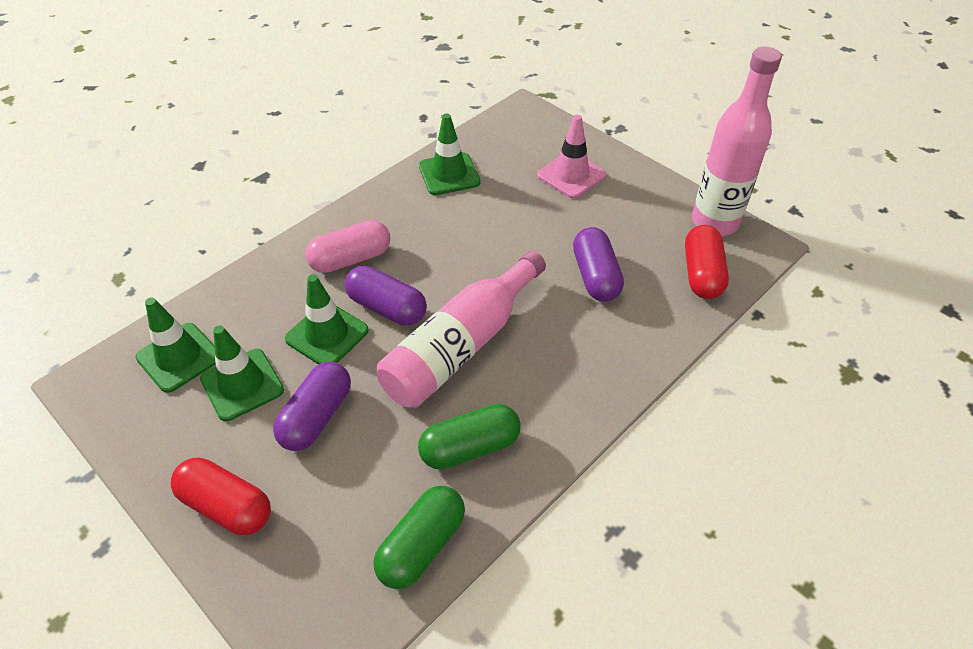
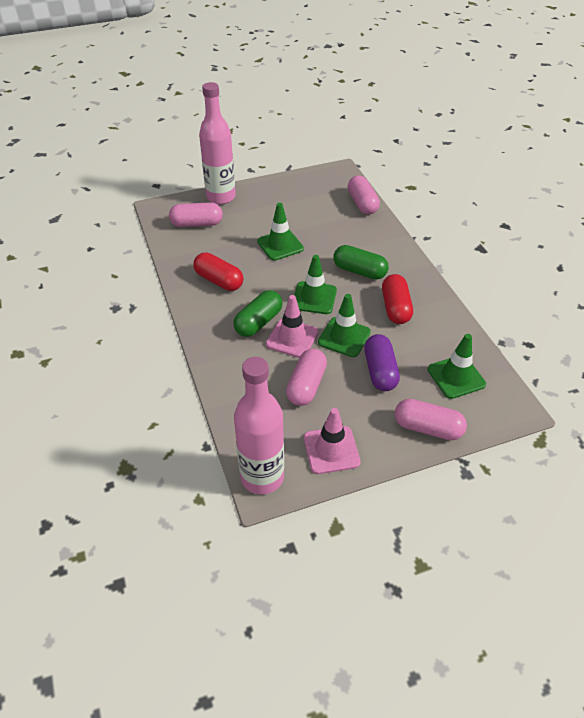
pink capsule: [305,220,390,273] = 1 -> [169,202,223,227] [286,349,327,406] [348,176,380,215] [395,399,467,440] = 4
pink traffic cone: [537,115,606,199] = 1 -> [266,295,318,358] [304,408,360,474] = 2
purple capsule: [273,362,351,451] [345,266,427,326] [573,227,624,302] = 3 -> [364,334,400,391] = 1

